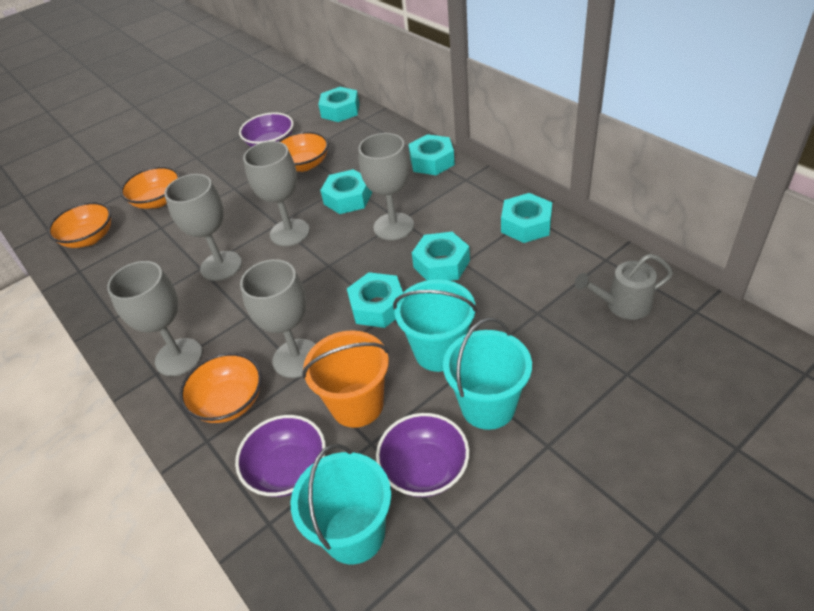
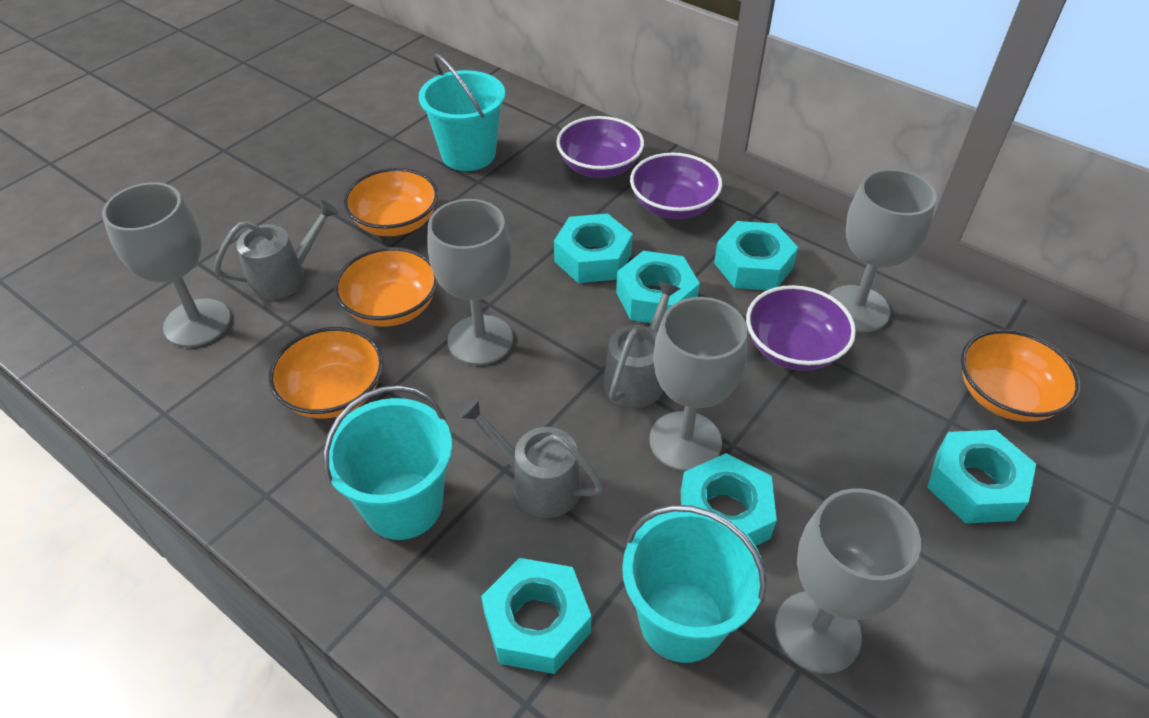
grey watering can: [575,254,673,320] = 1 -> [214,200,339,300] [459,399,604,518] [603,281,680,408] = 3
orange bucket: [302,330,389,428] = 1 -> none = 0

